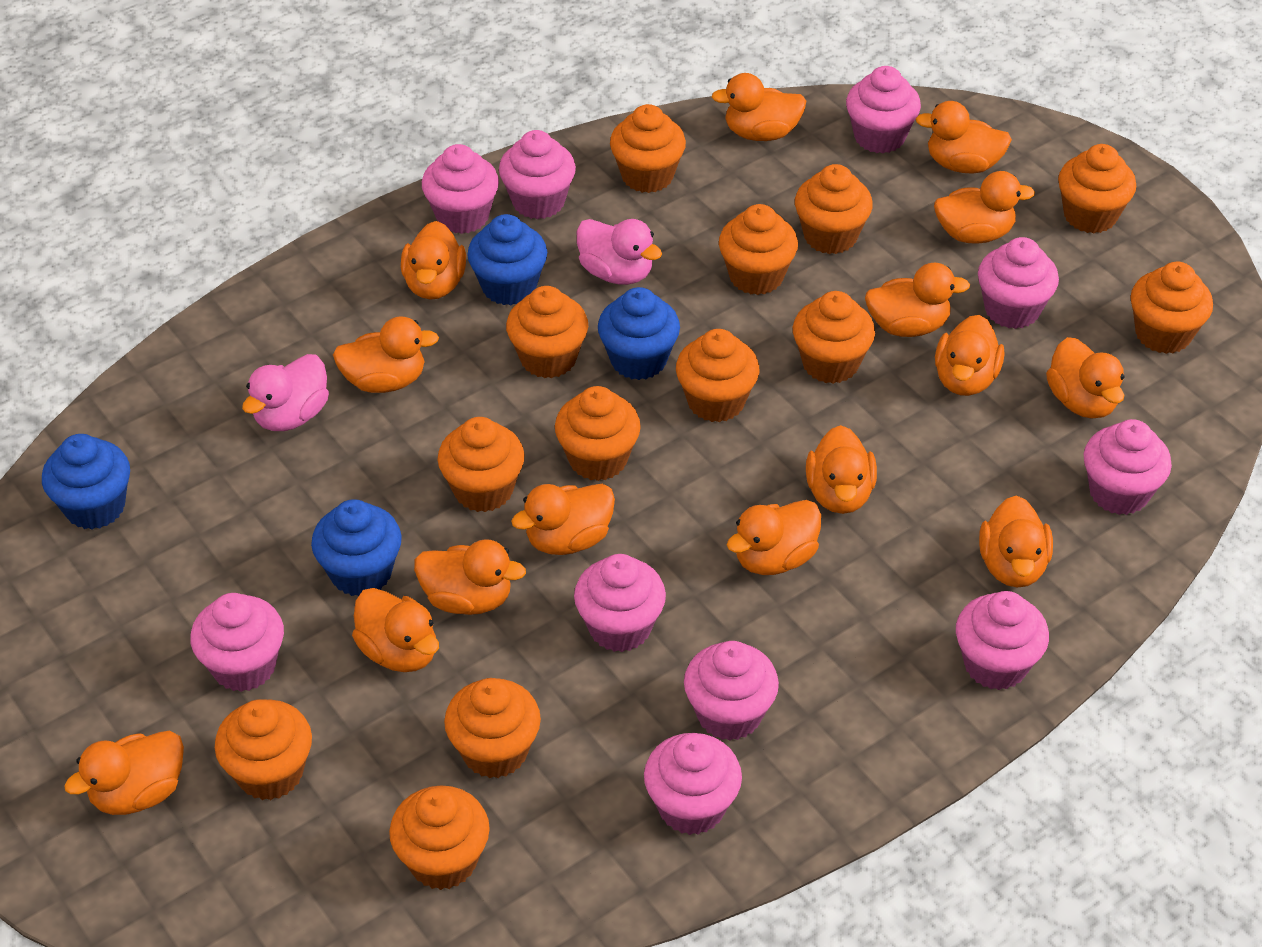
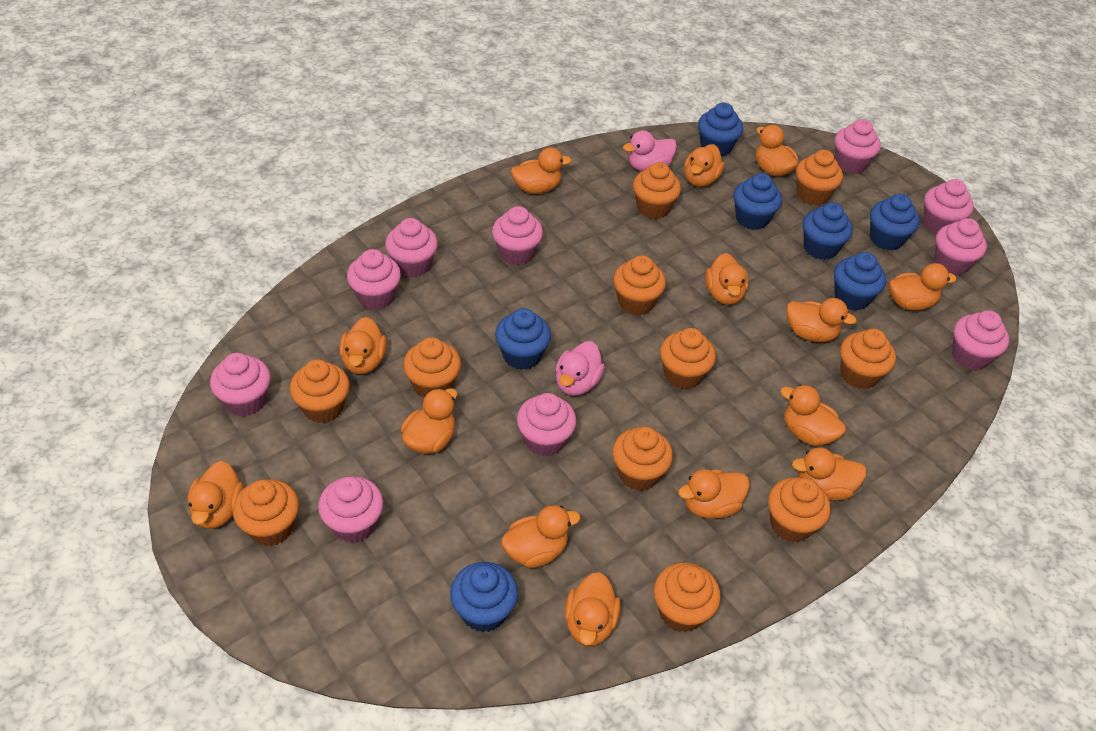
blue cupcake: [42,434,130,529] [311,499,402,596] [467,214,547,305] [598,287,680,380] = 4 -> [450,562,518,632] [495,308,551,370] [698,103,743,157] [733,173,782,230] [803,202,853,260] [834,252,886,311] [870,194,920,250] = 7
orange cupcake: [215,699,312,800] [389,786,490,890] [438,417,525,512] [444,678,541,778] [506,286,588,378] [555,386,641,481] [610,104,686,193] [676,329,759,422] [719,204,798,295] [793,291,875,384] [795,164,873,254] [1058,144,1136,233] [1131,262,1213,354] = 13 -> [233,479,299,546] [290,359,350,423] [403,337,461,398] [612,427,673,490] [613,255,666,315] [633,162,681,219] [654,563,721,632] [660,328,716,389] [768,477,831,542] [796,150,843,205] [840,329,896,389] = 11
orange duck: [64,731,184,815] [333,317,439,393] [352,588,439,672] [401,221,466,300] [414,539,526,615] [511,484,615,555] [711,73,806,141] [727,500,821,575] [806,425,877,514] [865,263,970,337] [916,101,1012,174] [934,171,1035,244] [935,315,1004,396] [979,495,1053,588] [1046,337,1125,419] = 15 -> [188,461,244,529] [339,317,387,374] [401,388,457,454] [501,505,580,568] [511,147,571,194] [565,572,621,646] [678,469,750,519] [684,144,725,187] [705,253,749,305] [756,125,798,177] [780,385,846,446] [787,298,857,342] [792,447,867,501] [889,263,957,311] = 14

